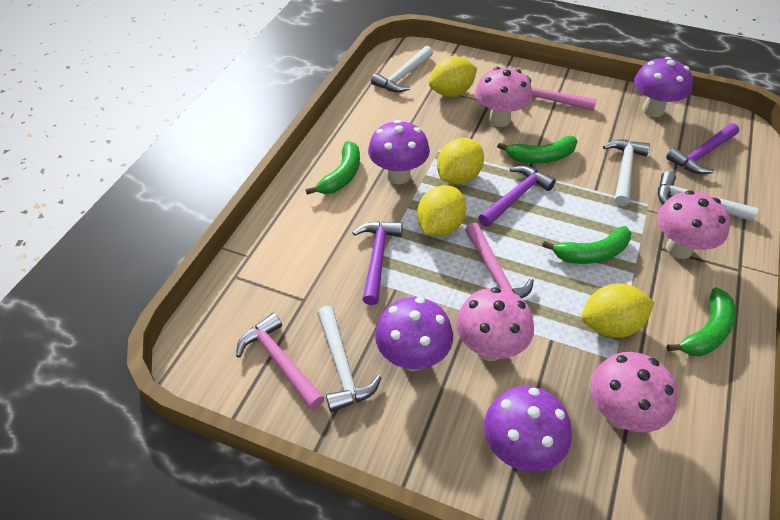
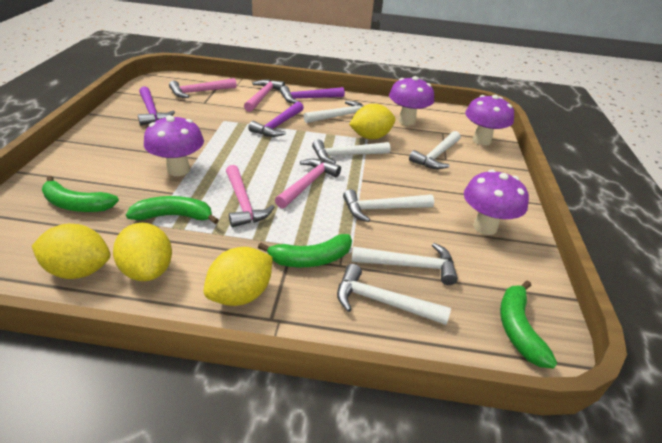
pink hammer: [236,313,324,410] [465,222,534,298] [525,75,597,111] = 3 -> [169,78,237,98] [226,165,274,227] [244,79,285,112] [275,159,341,209] = 4
pink mushroom: [456,287,534,361] [475,67,532,127] [590,352,678,432] [657,190,730,259] = 4 -> none = 0
white hammer: [317,306,382,412] [371,46,433,92] [603,140,650,206] [658,171,758,222] = 4 -> [304,101,363,123] [312,140,390,164] [337,264,451,325] [343,189,434,222] [352,243,458,285] [409,131,461,169] = 6

